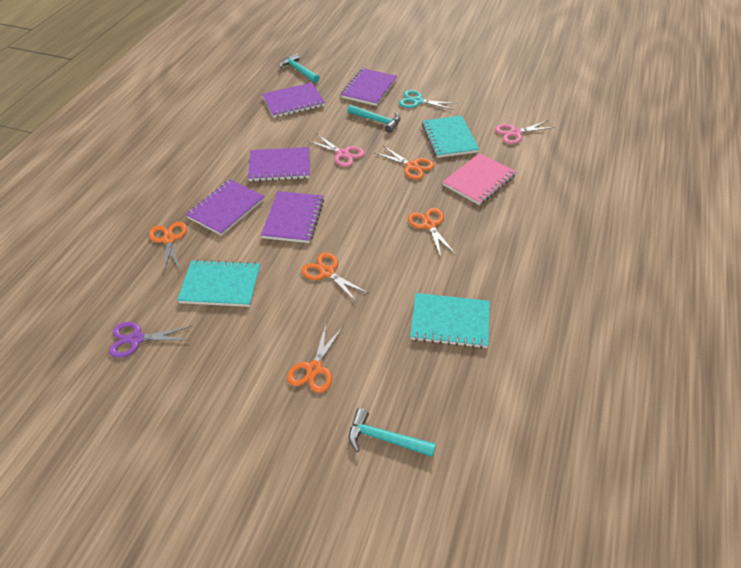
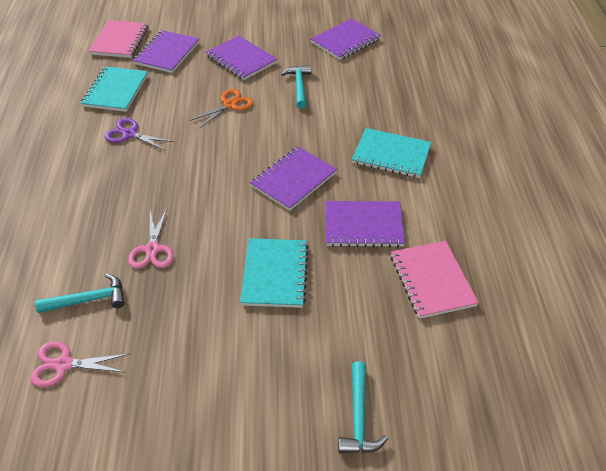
orange scissors: [149,222,187,274] [287,325,342,393] [301,252,369,301] [375,146,434,180] [408,208,456,257] = 5 -> [190,89,253,128] = 1
pink notebook: [443,153,516,205] = 1 -> [89,20,148,58] [391,241,479,319] = 2
turquoise scissors: [399,90,457,110] = 1 -> none = 0

